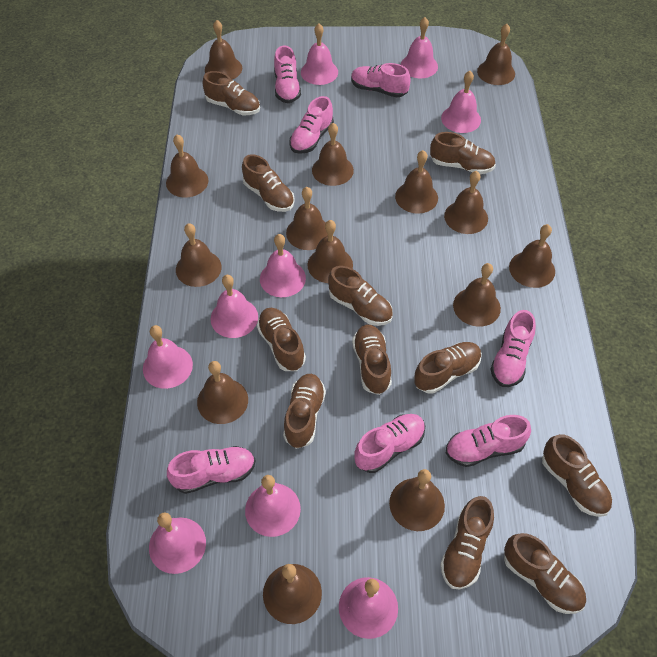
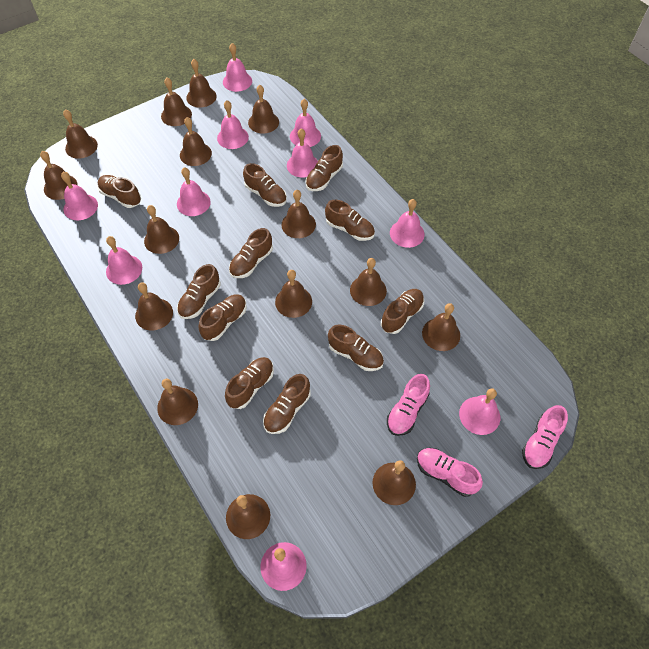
brown bell: [166,134,208,198] [176,223,222,287] [197,361,248,424] [205,20,242,80] [263,564,322,624] [286,187,328,250] [307,220,353,283] [312,123,354,186] [389,469,445,531] [395,150,438,214] [444,171,488,234] [453,263,501,327] [477,24,515,85] [509,224,555,288] = 14 -> [40,151,78,200] [63,110,98,159] [135,283,173,331] [144,205,179,254] [157,379,198,425] [161,78,192,126] [180,117,212,166] [186,59,217,108] [226,494,270,539] [248,85,279,134] [275,270,312,318] [281,190,316,238] [350,258,387,306] [372,460,416,505] [422,303,460,351] = 15
pink bell: [143,325,193,389] [149,512,206,574] [210,275,258,338] [245,475,301,537] [260,234,306,297] [301,23,338,85] [339,577,398,639] [401,17,438,78] [441,71,481,133] = 9 -> [61,172,98,220] [106,236,142,285] [177,167,211,216] [217,100,249,149] [223,43,252,92] [260,542,307,591] [287,128,318,177] [290,99,321,147] [390,199,425,248] [459,388,500,435] = 10
pink shoe: [167,446,256,494] [274,45,301,103] [289,96,334,154] [351,63,411,98] [354,414,425,473] [446,415,531,467] [490,310,536,387] = 7 -> [387,374,430,436] [417,448,483,497] [522,405,568,469] = 3

